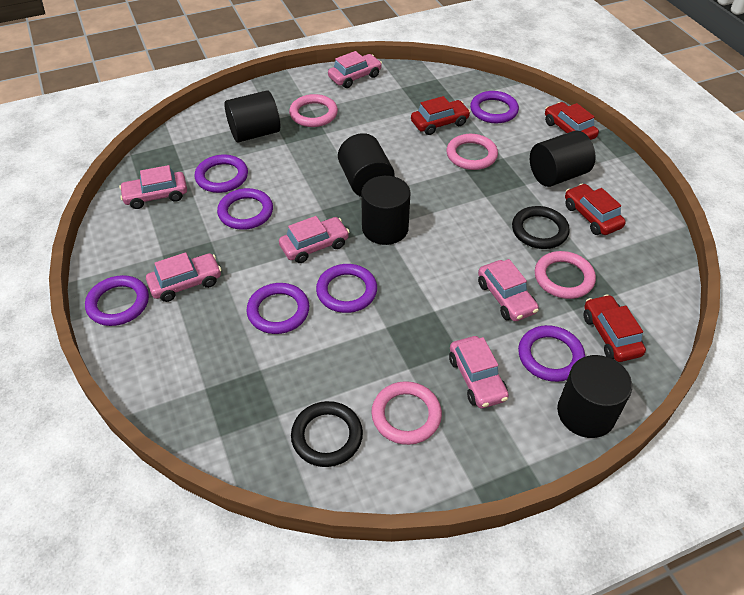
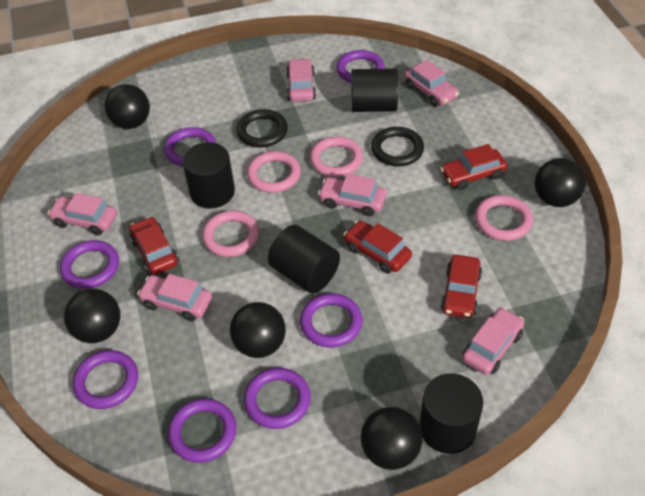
black ball: none = 0 -> [64,289,120,343] [105,84,150,129] [230,302,286,358] [361,407,423,470] [535,158,586,207] = 5
black cylinder: [224,90,280,142] [338,133,395,197] [361,176,411,245] [530,130,596,187] [557,355,632,438] = 5 -> [182,142,235,209] [268,225,340,294] [351,68,398,112] [420,374,483,454] = 4

